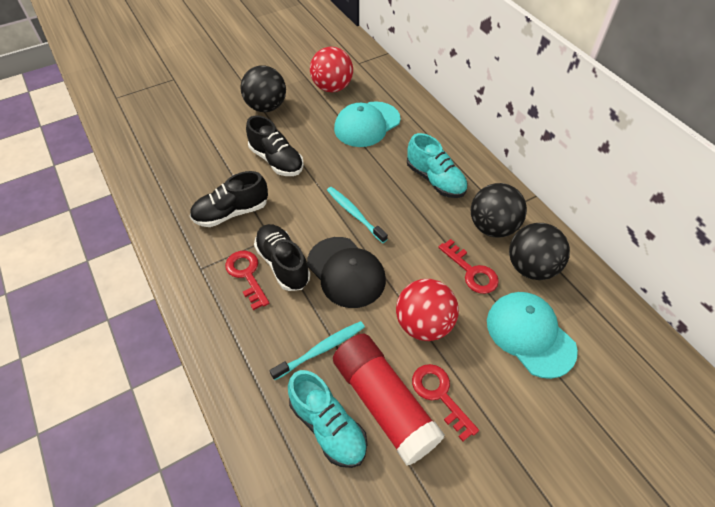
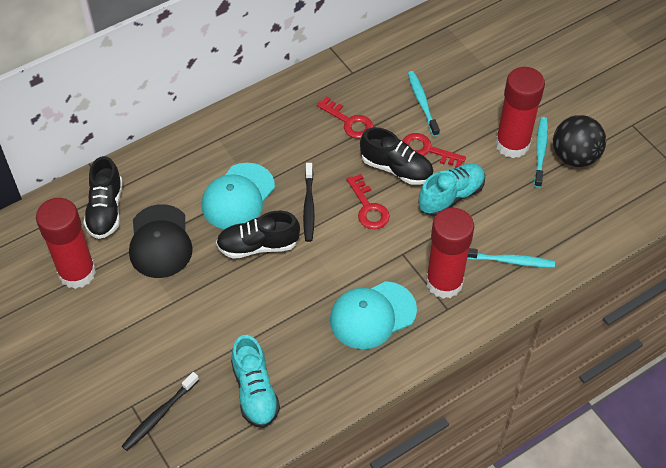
black ball: [241,65,286,112] [471,183,527,238] [509,223,570,280] = 3 -> [553,115,606,167] = 1
black toothbrush: none = 0 -> [122,372,199,451] [303,163,315,242] = 2
red ball: [310,47,353,92] [396,279,459,341] = 2 -> none = 0
red glue stick: [333,334,445,466] = 1 -> [36,198,96,289] [426,208,474,299] [495,67,545,158] = 3
turquoise toothbrush: [270,321,365,380] [327,187,388,243] = 2 -> [408,71,440,137] [467,248,555,267] [534,117,548,188] = 3

